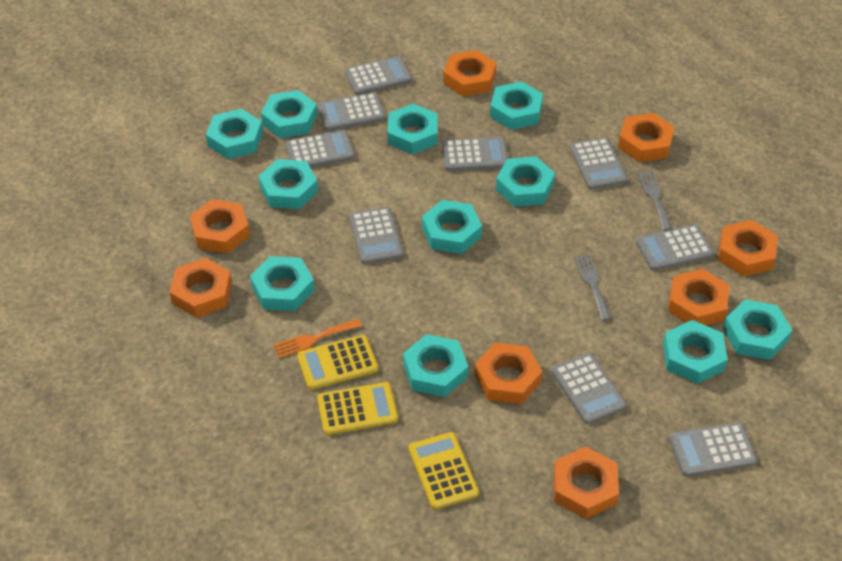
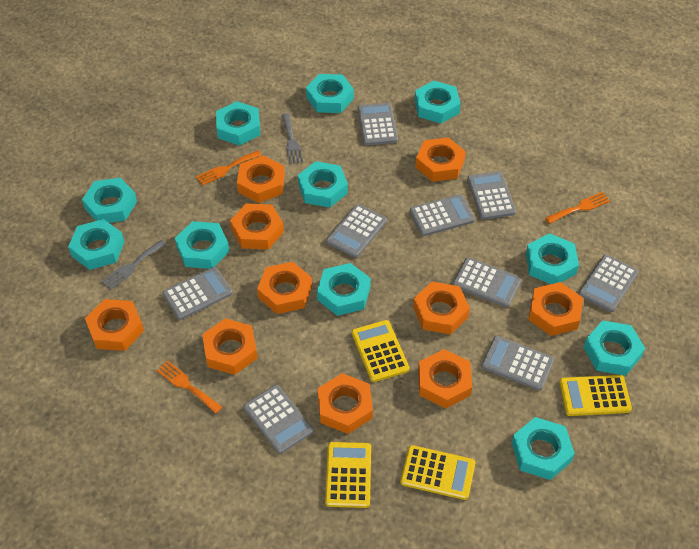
orange fork: [273,319,362,358] = 1 -> [156,360,222,414] [196,150,261,186] [545,192,610,224] = 3
orange nut: [169,258,232,318] [190,199,250,253] [443,50,497,96] [474,343,542,404] [554,447,619,519] [618,113,675,162] [668,269,729,325] [718,220,778,276] = 8 -> [85,299,144,351] [202,318,258,375] [230,204,284,250] [237,156,285,203] [257,262,312,314] [318,373,373,434] [413,281,470,335] [415,137,466,182] [418,349,472,408] [528,282,583,336] = 10
yellow calculator: [297,335,378,390] [317,382,398,435] [409,432,479,509] = 3 -> [325,442,371,508] [352,320,409,382] [400,445,475,500] [559,375,632,416] = 4

